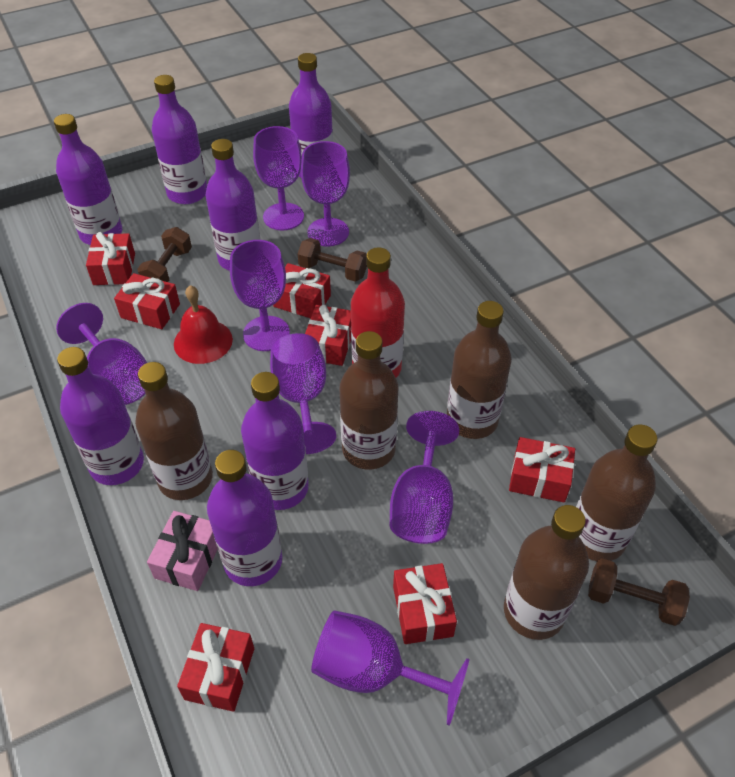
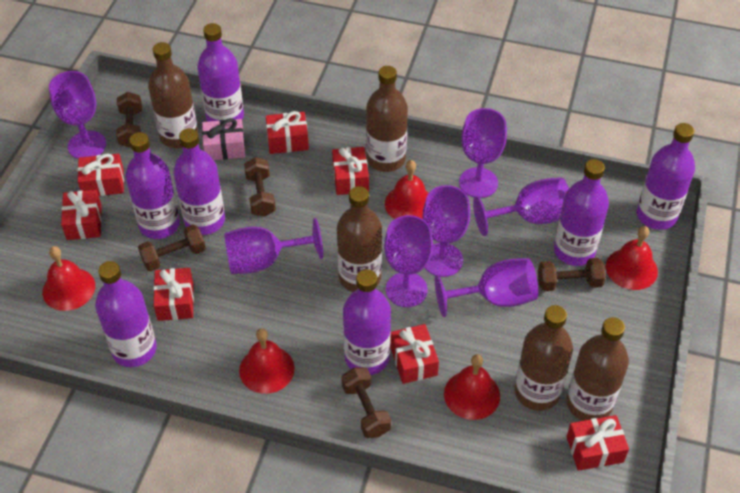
brown dumbbell: [138,227,192,282] [298,238,367,282] [588,559,690,626] = 3 -> [116,92,142,148] [138,225,206,271] [244,157,276,217] [342,367,391,438] [538,258,606,291] = 5
red bell: [174,285,233,364] = 1 -> [42,246,95,311] [239,328,295,394] [385,160,429,219] [444,354,500,420] [606,226,658,290] = 5
red bottle: [351,247,405,378] = 1 -> none = 0

